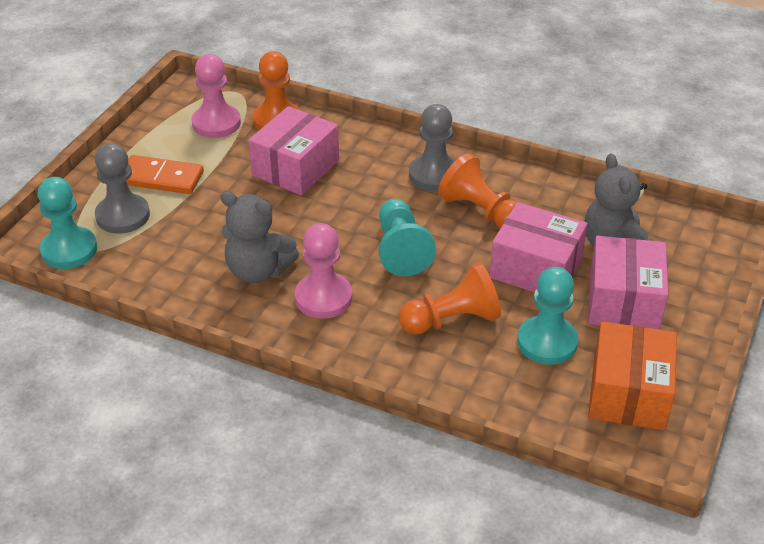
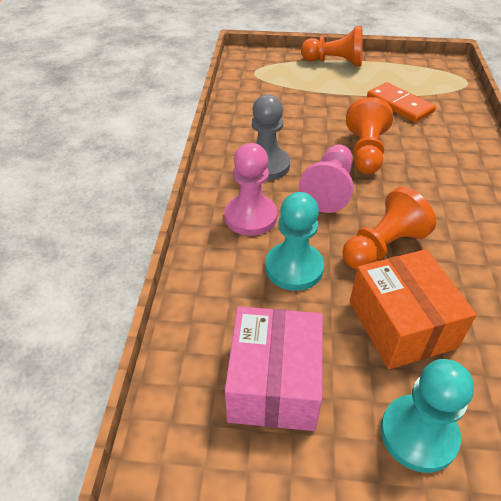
grey pawn: [95,143,150,234] [409,104,455,191] = 2 -> [252,94,290,181] = 1
grey teddy bear: [221,191,299,283] [584,153,653,247] = 2 -> none = 0
pink box: [248,106,339,195] [490,202,588,292] [588,235,668,330] = 3 -> [225,306,323,431] = 1
turquoise pawn: [38,177,97,269] [379,199,436,277] [517,267,578,365] = 3 -> [265,192,324,291] [381,359,474,473] = 2

